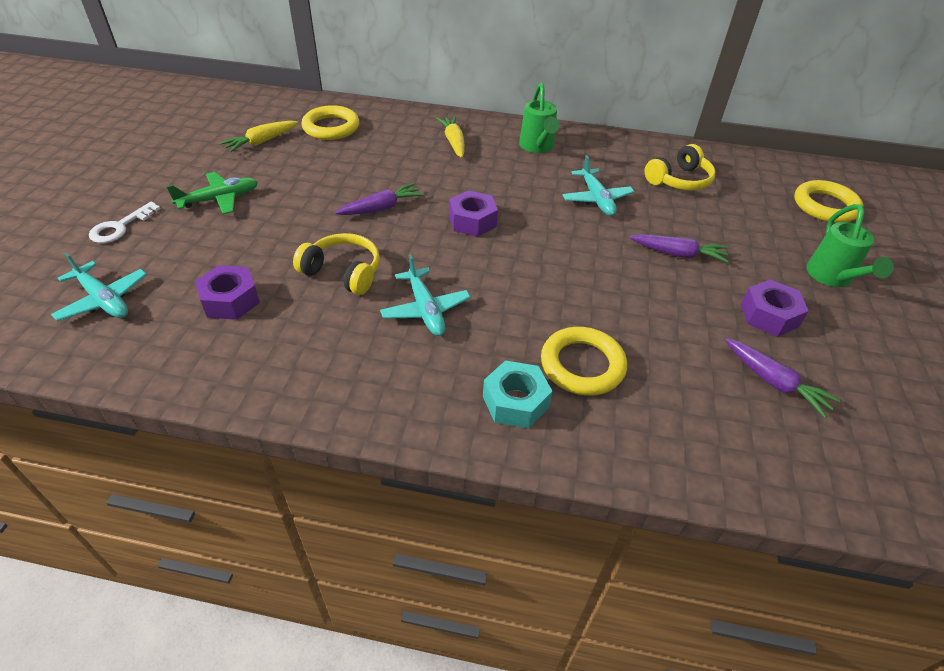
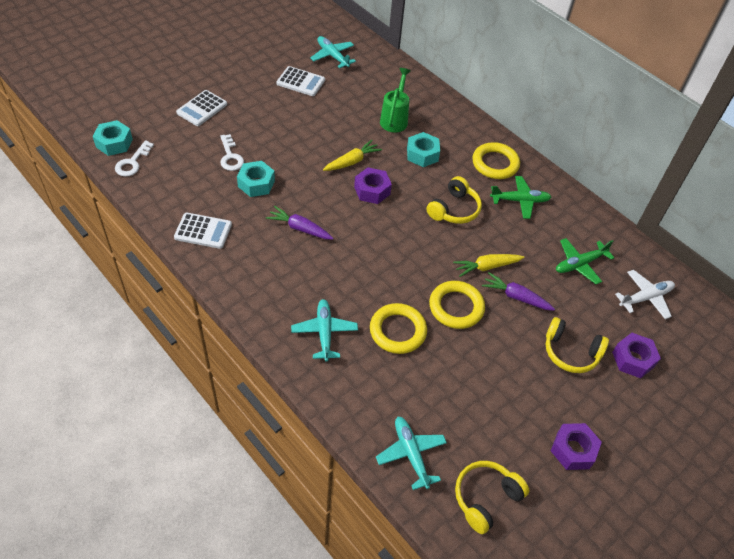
green plane: [166,172,258,214] = 1 -> [490,176,551,219] [556,238,614,284] = 2
green watering can: [519,83,560,153] [806,204,894,287] = 2 -> [380,68,411,133] = 1
purple carrot: [335,183,424,215] [630,234,729,263] [725,338,841,418] = 3 -> [266,206,333,240] [482,272,555,311] = 2
turquoise nut: [483,360,552,429] = 1 -> [93,120,133,156] [237,161,275,197] [407,132,440,167] = 3
white calculator: none = 0 -> [174,213,232,249] [176,90,227,126] [277,66,325,96] = 3
white key: [89,202,161,243] = 1 -> [115,140,154,177] [220,134,244,171] = 2
white plane: none = 0 -> [615,270,675,319] = 1
yellow headphones: [293,233,380,295] [644,144,715,191] = 2 -> [427,176,482,224] [455,461,529,534] [546,317,609,373] = 3

